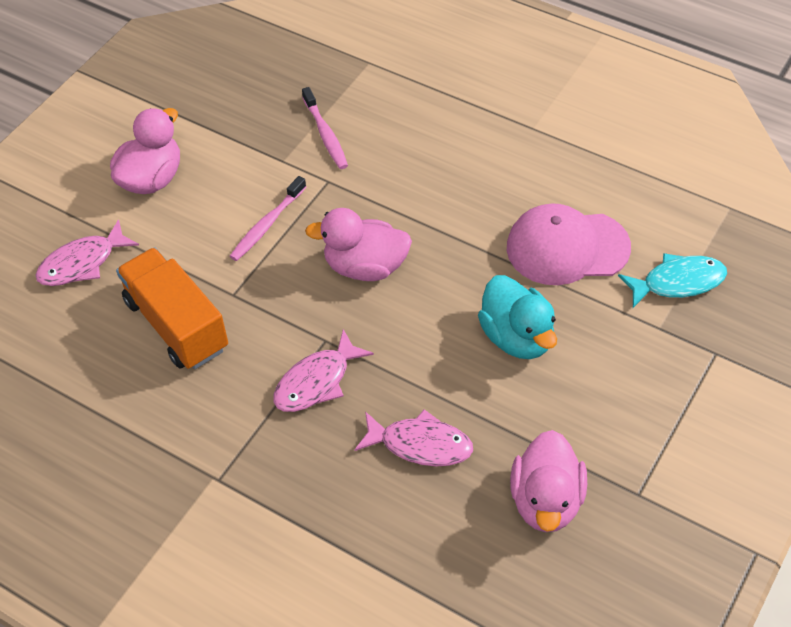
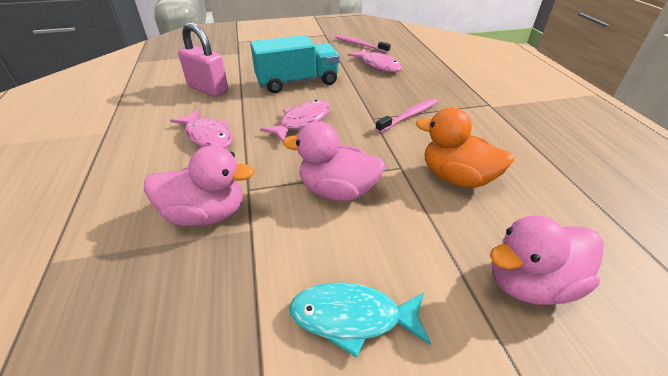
orange duck: none = 0 -> [416,107,514,188] = 1
orange truck: [116,247,228,369] = 1 -> none = 0
pink cap: [507,203,631,285] = 1 -> none = 0
pink padlock: none = 0 -> [178,23,228,97] = 1
turquoise duck: [478,275,557,359] = 1 -> none = 0
turquoise truck: none = 0 -> [250,35,340,93] = 1

